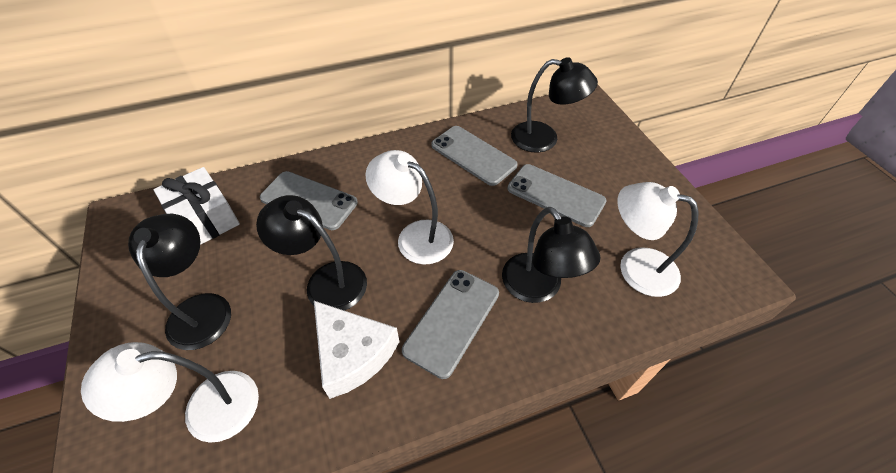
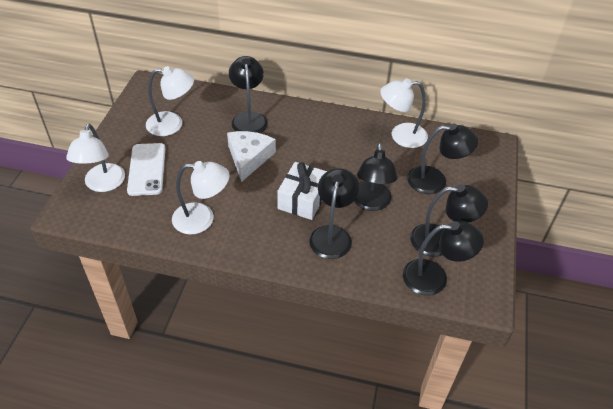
black lamp: [128,214,231,350] [256,195,367,311] [502,207,600,303] [511,57,598,153] = 4 -> [229,56,268,133] [309,168,359,259] [354,143,398,211] [403,221,484,296] [407,124,478,194] [410,184,488,257] = 6
grey phone: [260,171,358,230] [402,270,499,379] [431,126,518,186] [508,164,607,227] = 4 -> none = 0
white lamp: [81,342,259,443] [365,150,454,264] [617,182,698,297] = 3 -> [66,124,125,192] [146,66,194,136] [172,161,229,234] [380,79,428,148] = 4
white phone: none = 0 -> [127,143,166,196] = 1

